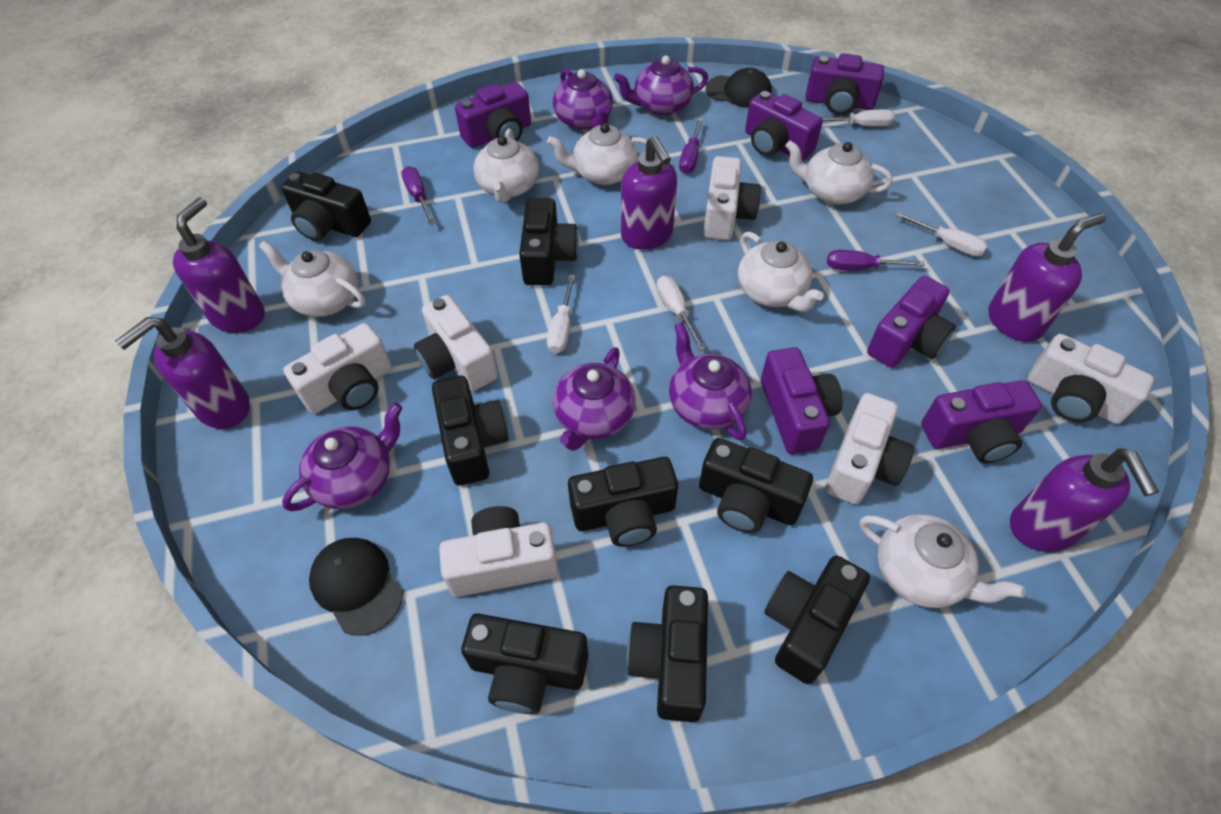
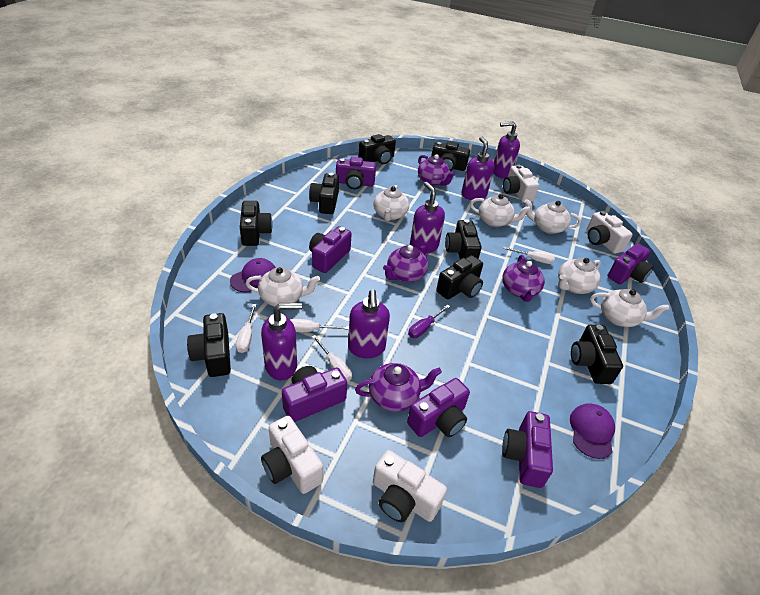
black cap: [309,538,403,636] [706,68,772,108] = 2 -> none = 0
purple cap: none = 0 -> [230,258,276,292] [570,403,615,459] = 2
purple screwdriver: [401,166,435,225] [679,118,703,174] [827,250,925,270] = 3 -> [408,305,450,338] = 1
purple teapot: [282,403,402,511] [553,69,613,130] [553,347,635,451] [614,56,708,116] [669,322,751,441] = 5 -> [355,363,442,411] [383,245,429,282] [418,154,455,186] [502,255,545,302] = 4
white camera: [283,323,392,414] [414,295,498,391] [439,506,558,597] [703,156,761,240] [825,393,914,504] [1028,334,1154,424] = 6 -> [261,416,323,494] [373,450,447,522] [503,164,539,203] [587,211,633,254] = 4

